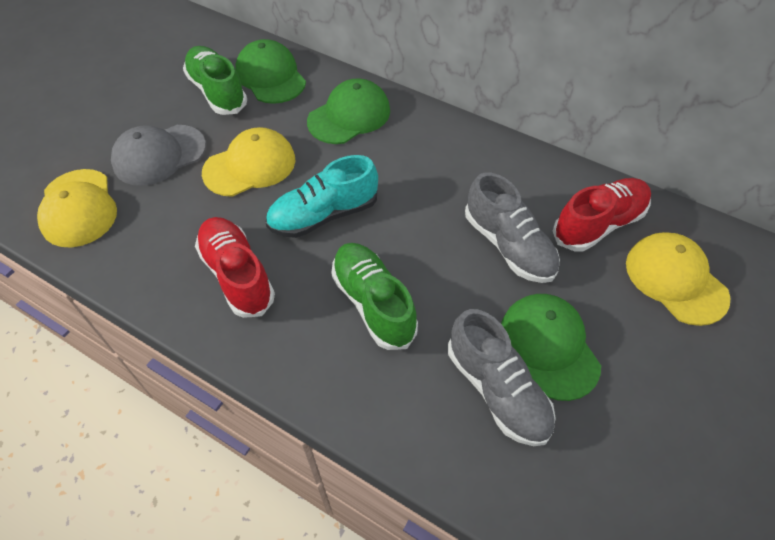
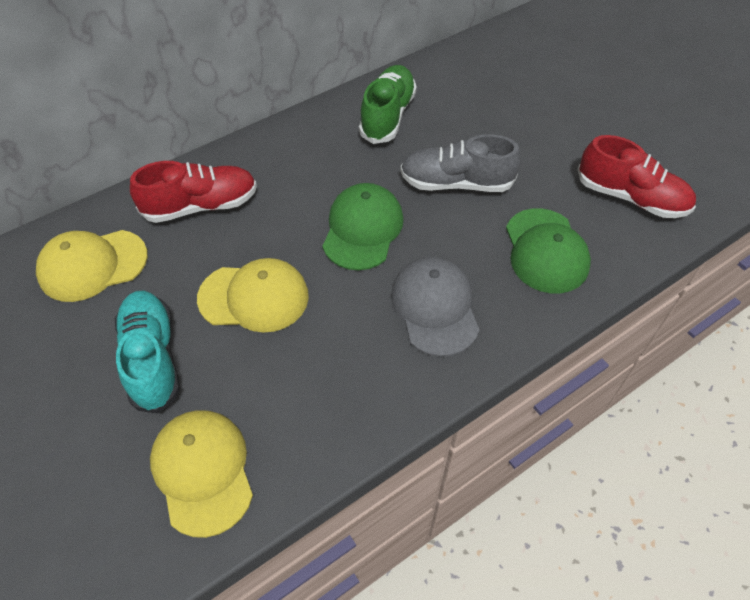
green cap: [235,39,306,104] [307,78,390,144] [501,294,601,401] = 3 -> [322,183,404,270] [506,208,591,294] = 2
green shoe: [183,46,247,115] [331,243,418,350] = 2 -> [359,65,417,144] = 1
grey shoe: [448,309,556,446] [465,172,560,283] = 2 -> [400,134,521,192] = 1

